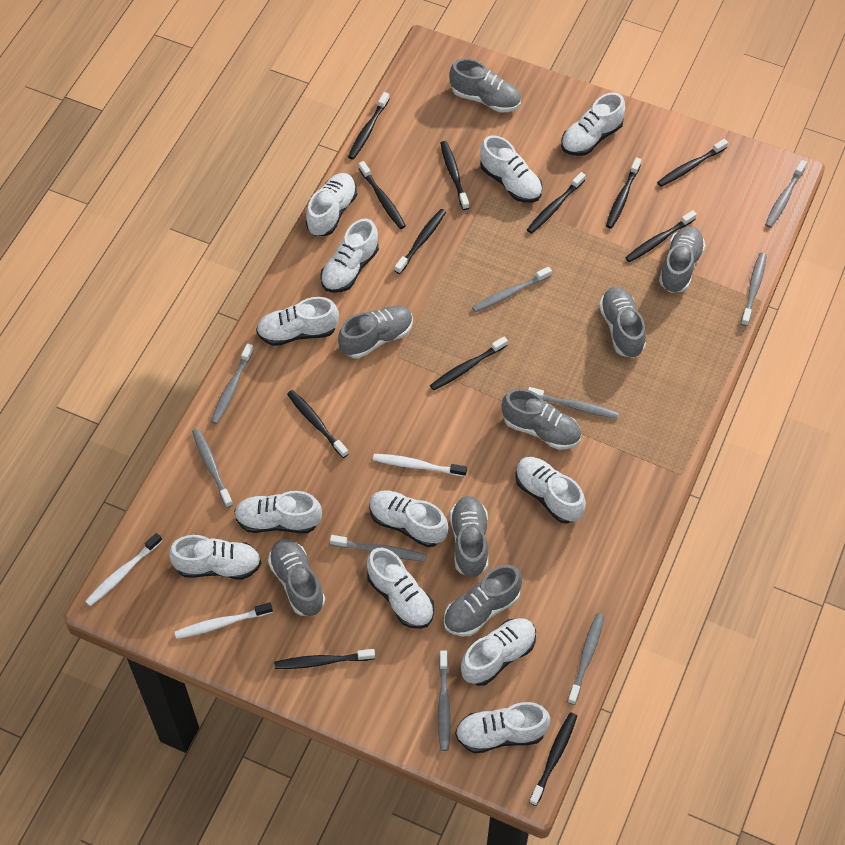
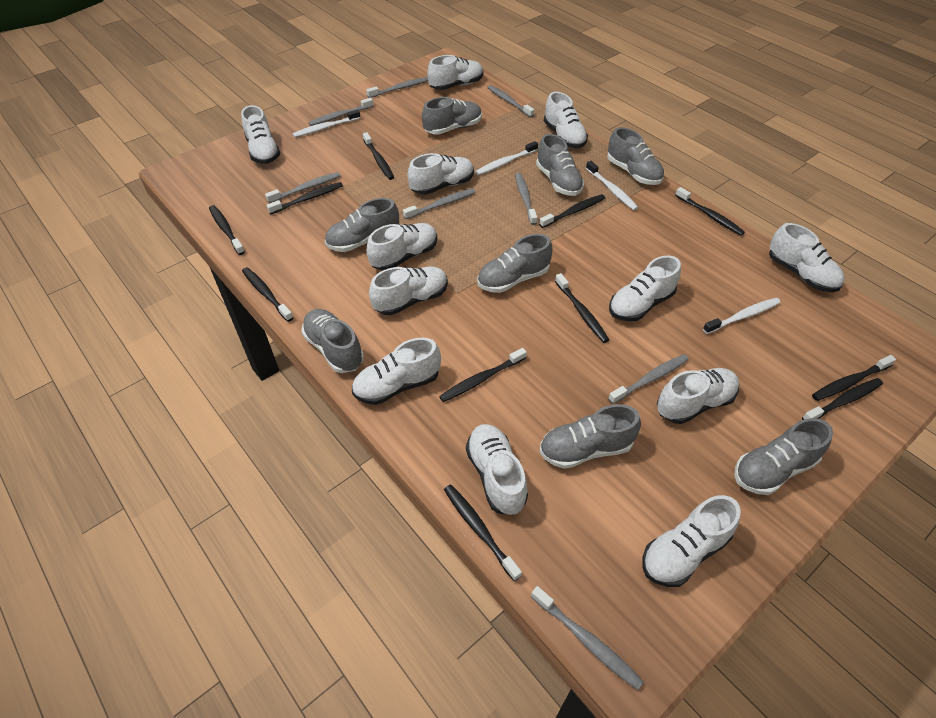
black toothbrush: [274,649,375,669] [287,390,348,458] [348,92,389,160] [359,161,406,229] [395,209,446,274] [430,336,508,391] [440,141,469,210] [527,172,586,234] [529,712,577,806] [606,157,642,229] [625,210,697,262] [657,139,728,187] = 12 -> [209,205,245,255] [242,267,293,322] [266,182,343,214] [363,132,394,180] [439,348,527,402] [444,484,522,581] [539,194,605,228] [555,273,609,343] [675,187,745,236] [802,378,883,420] [812,355,896,401] = 11
grey toothbrush: [192,428,233,508] [211,343,254,424] [330,535,427,561] [438,650,451,751] [472,267,552,312] [528,387,619,419] [568,613,604,705] [741,252,767,326] [765,160,807,228] = 9 -> [265,172,341,203] [308,98,373,126] [366,77,428,98] [403,189,476,219] [487,85,534,118] [515,172,537,225] [531,586,644,690] [608,354,689,404] = 8
white toothbrush: [85,533,162,606] [175,603,273,639] [373,454,467,477] = 3 -> [292,109,360,137] [475,141,538,175] [586,161,638,211] [703,298,781,334] = 4

